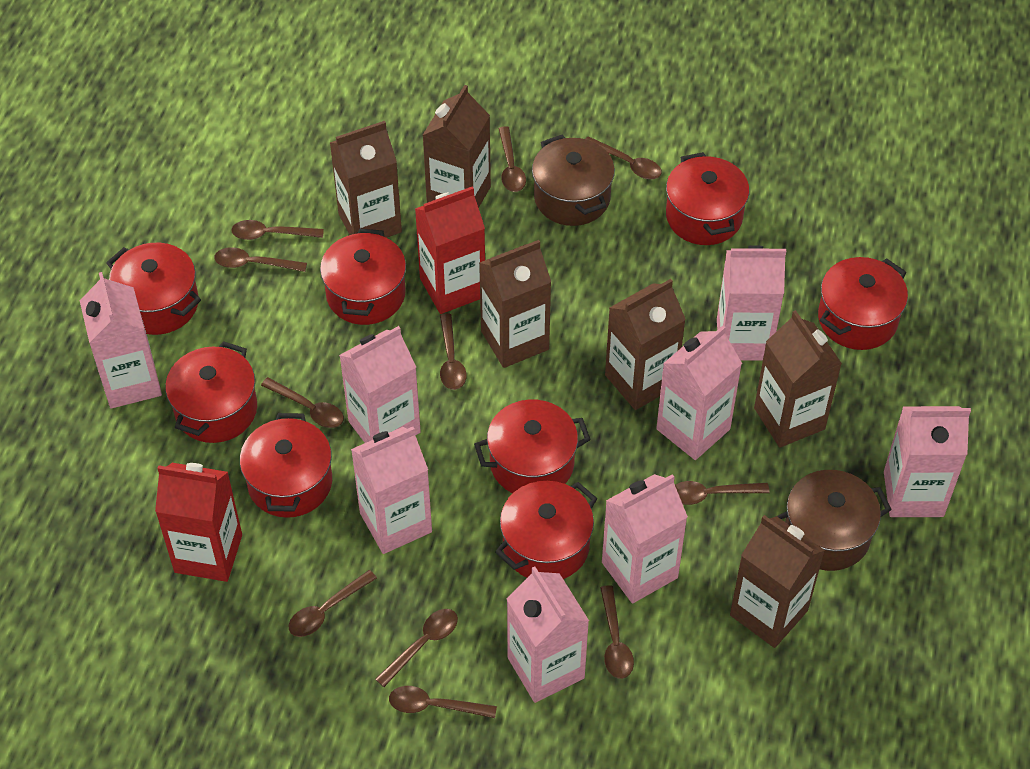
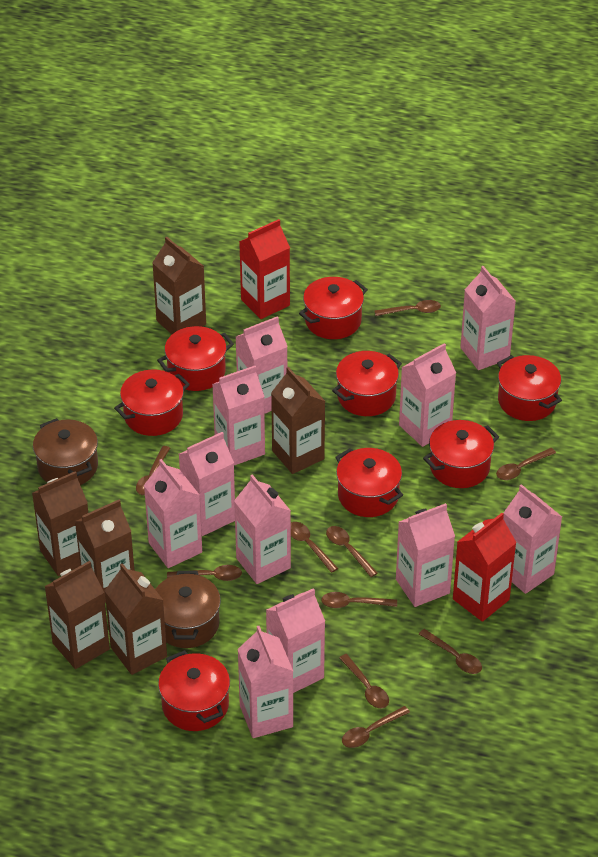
brown spoon: [214,247,307,272] [231,220,324,240] [261,377,344,428] [289,570,377,637] [375,609,458,687] [389,686,497,718] [440,313,467,390] [498,126,526,192] [586,136,662,179] [600,585,634,679] [675,481,770,505] = 11 -> [136,446,170,495] [167,565,242,581] [291,522,338,573] [321,592,397,608] [326,526,378,577] [339,654,389,708] [342,706,410,748] [375,300,441,316] [419,629,482,674] [496,448,556,480] = 10
pink carton: [80,272,162,408] [339,326,421,443] [351,427,432,554] [507,566,589,703] [602,474,688,603] [656,325,742,460] [717,245,786,361] [884,406,971,517] = 8 -> [144,459,202,568] [179,432,235,536] [212,366,265,465] [234,474,291,584] [236,316,288,414] [238,626,293,738] [266,588,325,693] [396,503,455,607] [399,343,456,447] [460,266,516,370] [503,484,562,594] = 11

